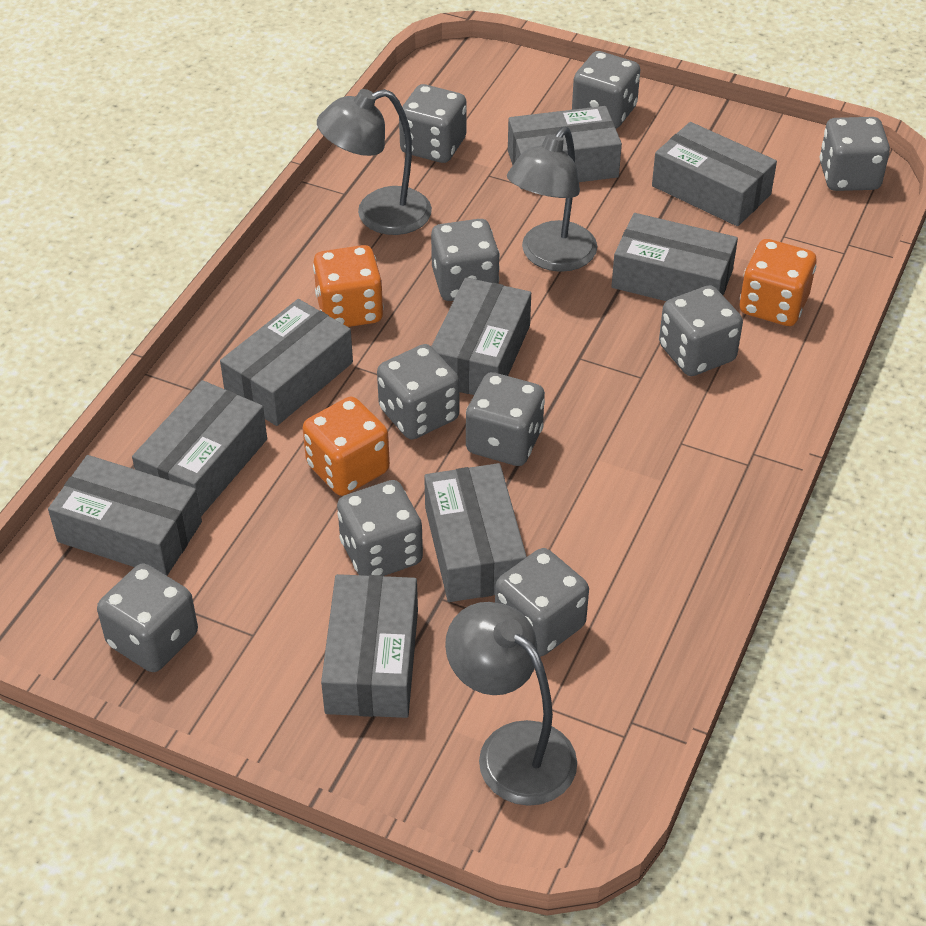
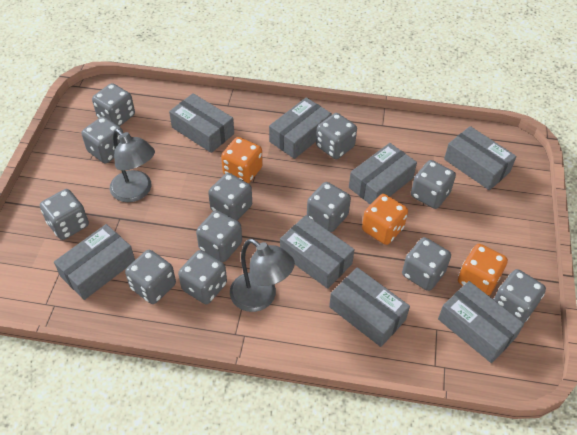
grey box: [48,455,202,576] [132,380,267,516] [220,299,353,426] [321,574,418,718] [424,463,527,602] [431,277,531,395] [508,106,622,189] [611,213,738,301] [652,122,777,226] = 9 -> [54,224,135,300] [169,93,234,153] [269,97,332,159] [280,215,355,289] [329,267,410,347] [349,143,417,205] [438,281,524,363] [444,126,517,190] = 8
grey dice: [97,563,198,672] [337,480,423,576] [377,344,460,440] [399,84,467,163] [431,219,500,301] [466,372,545,466] [495,548,589,657] [572,51,640,129] [659,285,743,376] [820,117,890,191] = 10 -> [40,189,89,240] [82,117,123,163] [92,83,135,127] [125,250,176,304] [178,250,227,304] [196,210,242,262] [208,173,252,220] [307,182,351,232] [316,113,357,159] [402,237,451,291] [411,160,456,209] [493,269,546,323] = 12
grey lamp: [317,89,432,235] [445,602,577,806] [507,127,597,272] = 3 -> [110,129,155,202] [230,239,295,312] = 2

